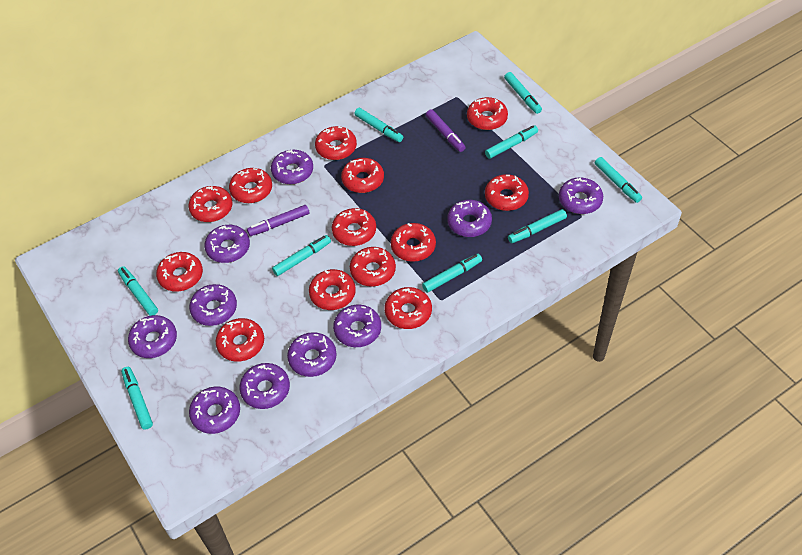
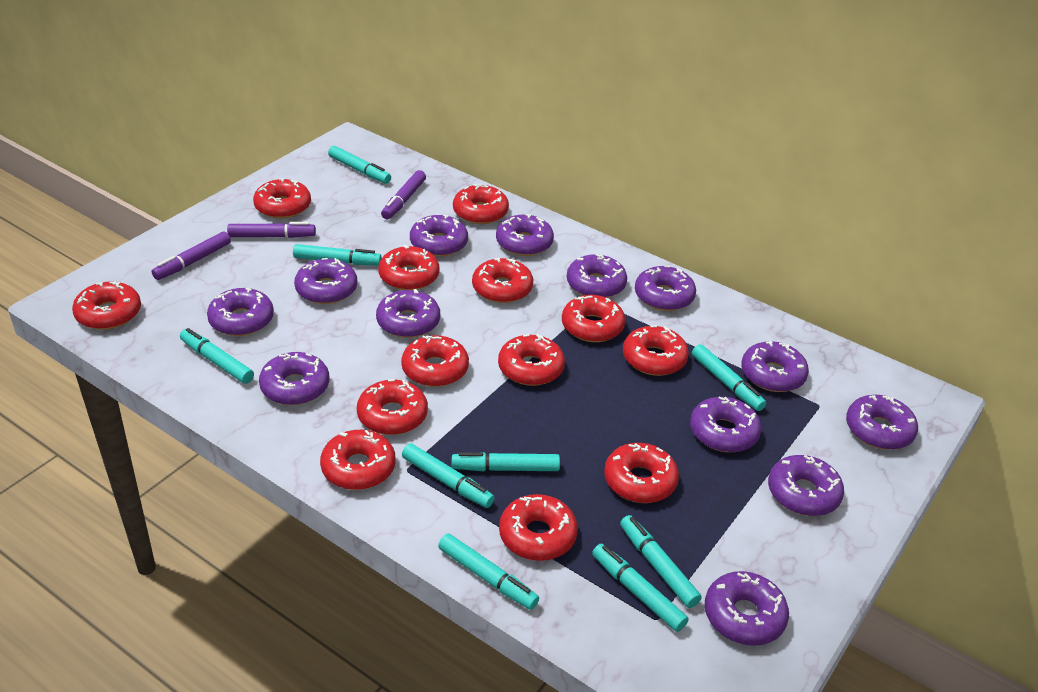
purple donut: [128,315,177,358] [189,284,237,326] [189,387,240,434] [204,225,250,263] [239,363,290,409] [271,150,313,184] [287,332,337,377] [333,305,381,347] [447,200,492,237] [559,177,603,214] = 10 -> [207,288,274,336] [259,352,329,405] [294,258,357,304] [376,289,440,338] [410,215,468,257] [496,214,554,256] [567,254,627,298] [635,266,696,311] [690,396,761,452] [705,571,789,646] [741,341,809,392] [768,455,844,516] [846,395,918,450] = 13
purple marker: [247,205,309,236] [426,109,466,152] = 2 -> [152,231,231,280] [227,222,316,238] [381,170,426,219] = 3

